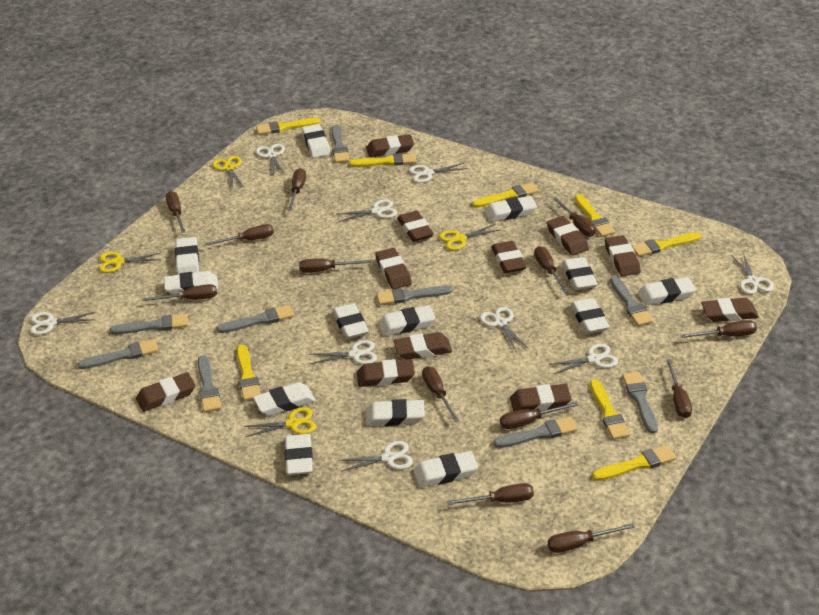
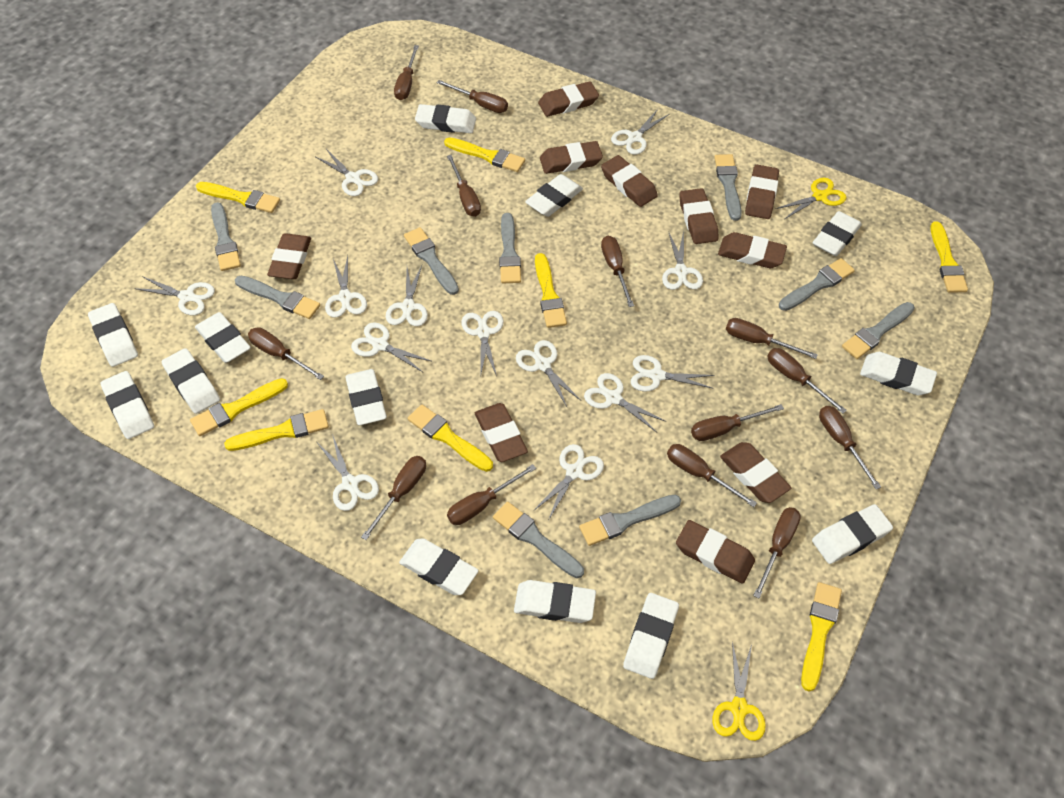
brown eraser: [136,372,196,412] [357,359,415,387] [366,134,414,157] [375,248,412,289] [394,332,452,360] [397,211,434,242] [492,241,526,273] [510,384,572,411] [547,216,589,255] [605,235,641,276] [701,298,759,322] = 11 -> [267,233,311,279] [475,403,528,462] [538,81,599,117] [540,141,603,174] [601,155,658,207] [676,520,755,584] [679,188,719,244] [718,232,787,268] [720,442,791,503] [745,165,779,219] = 10
white scissors: [30,312,96,335] [256,144,285,176] [309,340,377,365] [338,441,413,472] [339,199,397,222] [409,163,467,183] [480,307,528,351] [548,344,618,374] [731,253,774,294] = 9 -> [134,276,215,315] [316,149,378,196] [318,434,379,511] [325,256,367,318] [351,323,431,372] [386,265,428,326] [461,311,504,378] [516,340,580,407] [533,444,604,519] [584,373,667,432] [611,109,669,155] [630,355,714,392] [662,231,703,290] = 13
yellow scissors: [99,252,161,273] [212,156,243,189] [243,407,316,437] [439,224,499,250] = 4 -> [713,642,766,741] [776,178,847,219] = 2

